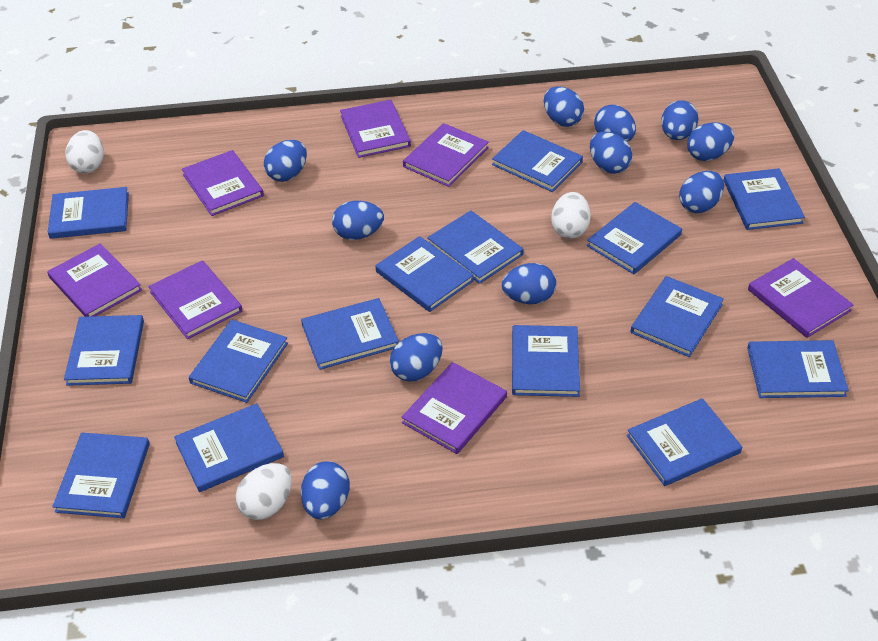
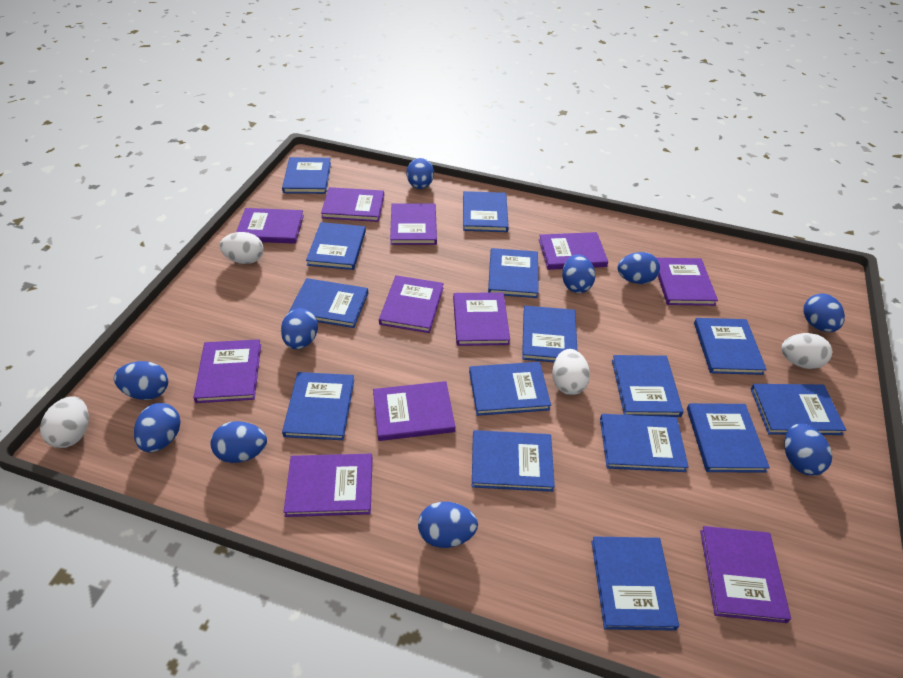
blue egg: [264,140,307,182] [301,461,350,519] [332,201,384,240] [390,333,443,382] [502,263,556,304] [544,86,584,127] [590,131,632,174] [594,105,636,142] [661,100,698,140] [679,171,724,213] [687,122,734,161] = 11 -> [114,361,168,400] [134,403,180,452] [210,421,267,463] [281,308,318,349] [406,158,434,189] [418,502,478,548] [562,254,595,293] [617,252,660,284] [784,424,832,476] [803,293,845,332] = 10
purple book: [47,243,142,317] [148,260,243,339] [182,150,264,216] [340,100,411,158] [401,362,507,454] [403,123,489,187] [748,258,853,338] = 7 -> [193,339,261,403] [236,208,304,244] [284,454,373,517] [321,187,384,222] [373,381,455,441] [379,275,444,333] [390,204,437,245] [453,292,510,346] [539,232,608,270] [657,258,718,306] [700,526,791,623] = 11
white egg: [65,130,104,173] [236,463,292,520] [551,192,591,239] = 3 -> [40,396,89,448] [219,232,263,264] [552,349,590,395] [781,333,832,369] = 4

